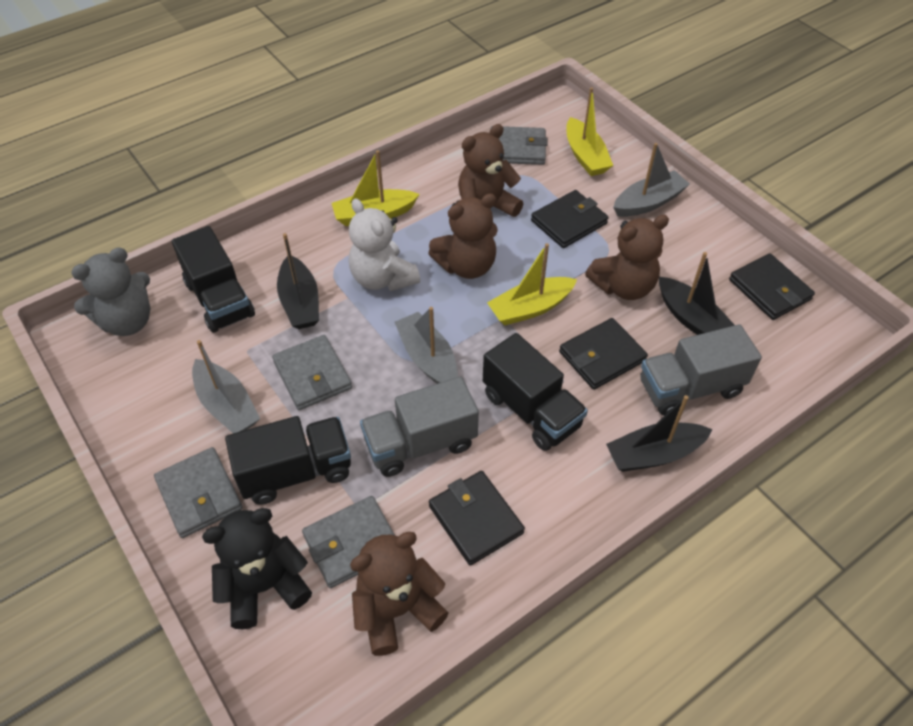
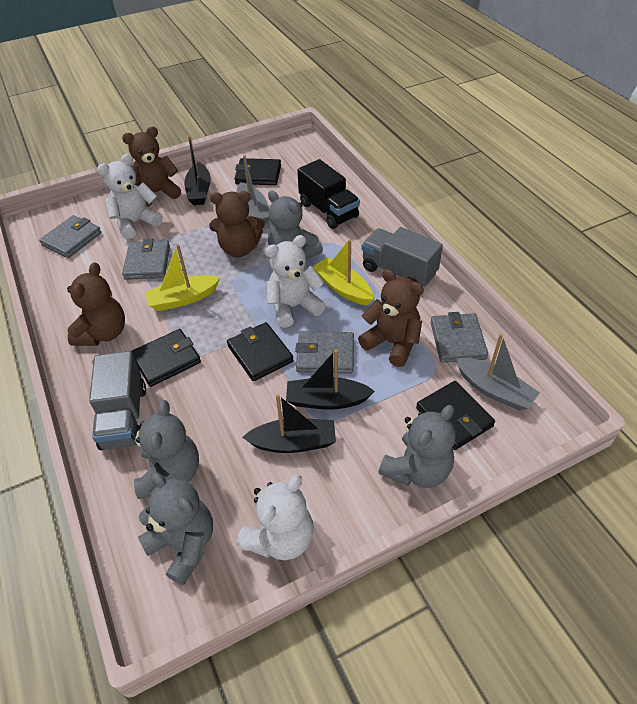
black teddy bear: [202,508,312,629] = 1 -> none = 0
black truck: [172,226,255,333] [225,416,351,505] [483,333,588,451] = 3 -> [297,159,360,229] = 1
grey boat: [192,340,260,433] [395,307,458,384] [613,143,690,217] = 3 -> [237,155,269,224] [455,334,540,410] = 2
grey teddy bear: [71,248,151,336] = 1 -> [131,400,199,499] [138,472,213,585] [268,190,323,260] [379,405,456,488] = 4
white teddy bear: [349,198,420,291] = 1 -> [97,154,163,239] [237,474,314,560] [265,235,326,328] = 3
yellow boat: [332,150,419,226] [487,243,577,325] [566,87,613,176] = 3 -> [144,244,220,311] [313,239,373,305] = 2

